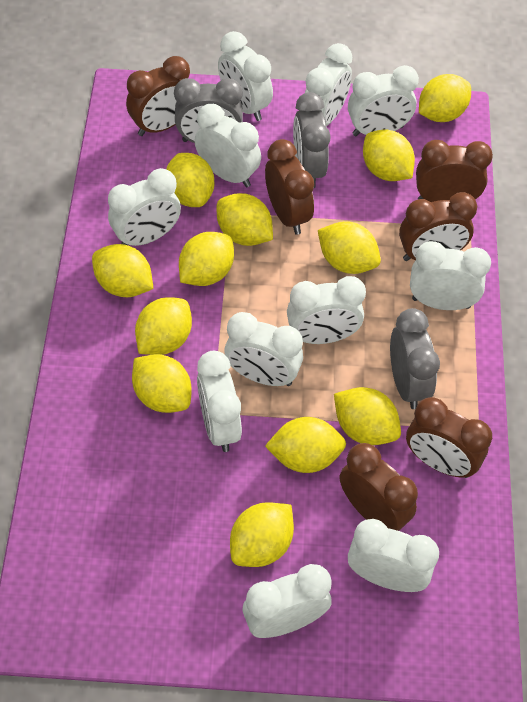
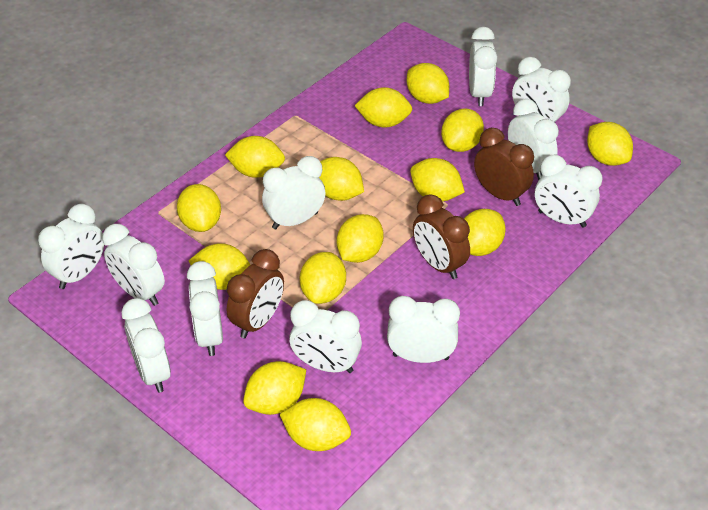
brown clock: [126,56,190,136] [265,139,314,235] [340,443,418,531] [399,192,477,261] [406,397,492,478] [416,140,493,202] = 6 -> [227,249,284,338] [413,194,470,279] [474,128,534,206] = 3
grey clock: [174,78,243,143] [293,92,331,188] [390,308,440,409] = 3 -> none = 0
yellow lemon: [92,244,153,297] [132,354,191,413] [135,297,192,355] [167,153,214,207] [179,232,234,286] [217,193,273,246] [230,502,294,567] [265,417,346,473] [318,221,381,274] [334,387,401,445] [363,129,415,181] [419,74,471,122] = 12 -> [177,184,221,232] [189,243,250,290] [225,136,285,178] [243,361,306,415] [280,398,351,451] [300,252,346,304] [319,157,364,201] [337,214,384,263] [355,87,412,128] [407,63,449,104] [410,158,465,202] [441,109,484,152] [464,209,506,256] [587,122,633,166] = 14

